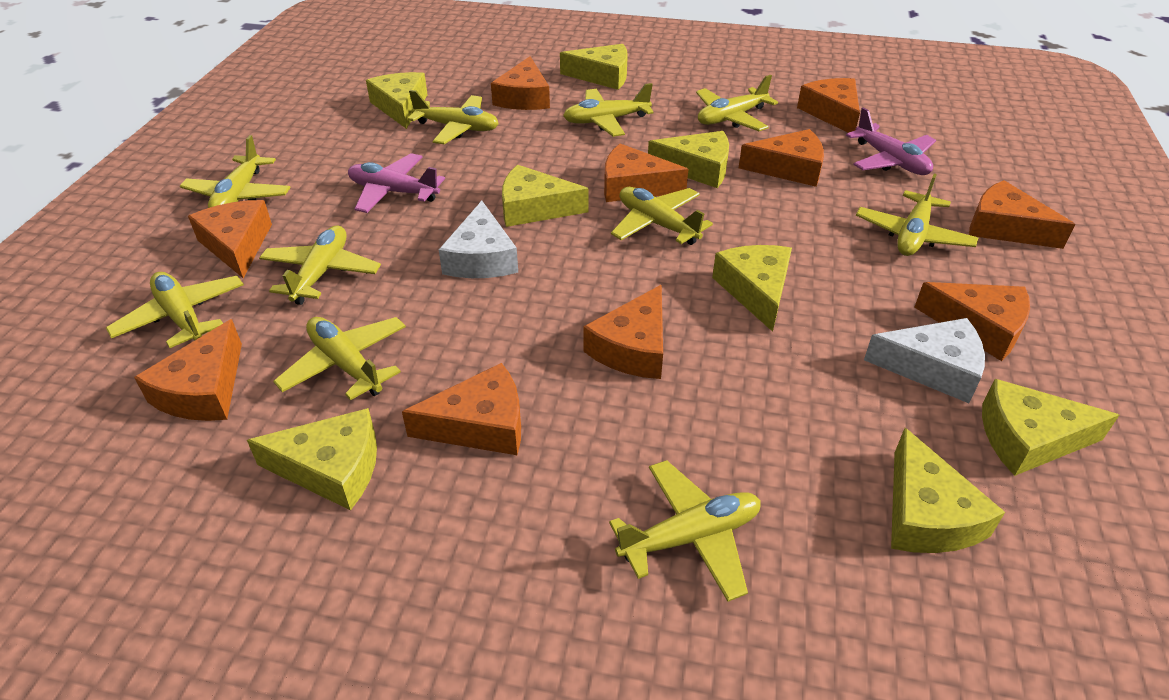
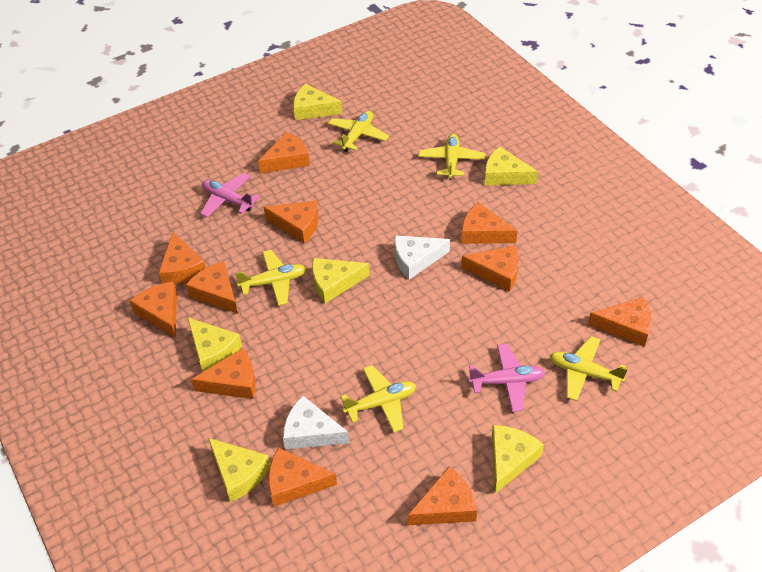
orange cheese: [134,319,242,421] [188,200,272,278] [402,363,521,455] [491,56,550,110] [583,285,663,379] [604,144,688,202] [739,129,824,187] [797,78,860,133] [914,282,1030,361] [969,180,1075,249] = 10 -> [130,282,177,338] [159,232,206,284] [186,261,238,314] [191,348,256,399] [258,132,310,173] [264,200,318,243] [268,448,337,507] [408,467,477,525] [461,202,517,244] [461,245,519,292] [588,297,652,347] = 11
yellow cheese: [247,408,377,510] [366,72,428,129] [502,165,589,227] [560,44,628,90] [648,131,729,188] [712,245,792,332] [891,428,1005,553] [982,379,1119,476] = 8 -> [187,317,242,372] [208,438,270,502] [293,83,343,120] [312,258,369,303] [485,146,538,185] [492,425,544,494] = 6
yellow plane: [106,272,244,348] [180,135,291,208] [259,226,381,305] [273,317,406,400] [408,90,499,145] [563,83,654,137] [609,460,761,602] [611,187,713,245] [696,75,778,131] [856,173,978,256] = 10 -> [235,250,306,306] [328,111,389,152] [341,365,416,432] [418,134,486,180] [550,336,628,401] = 5

